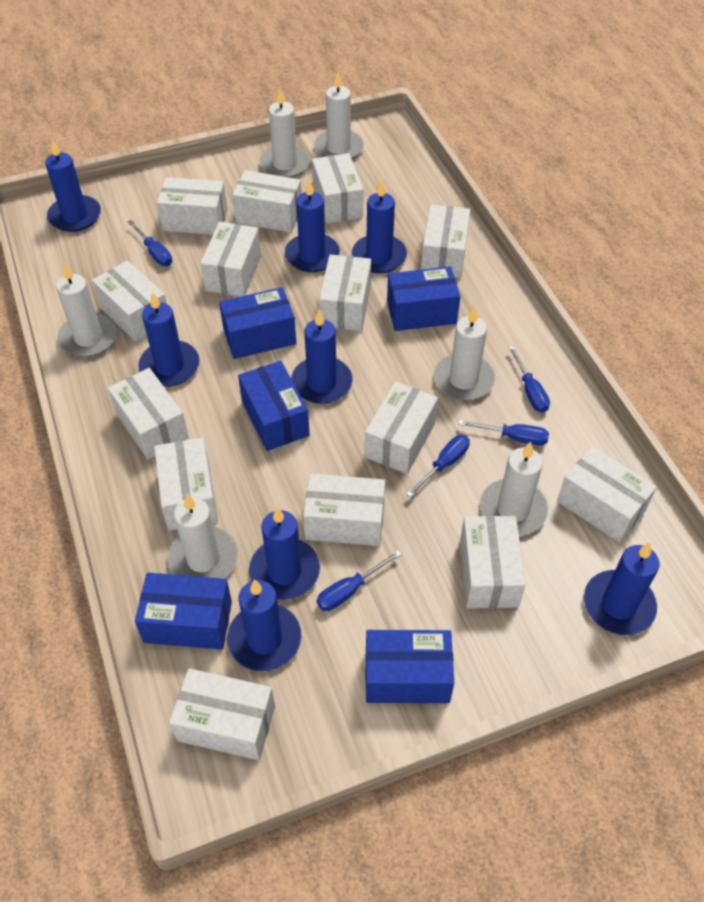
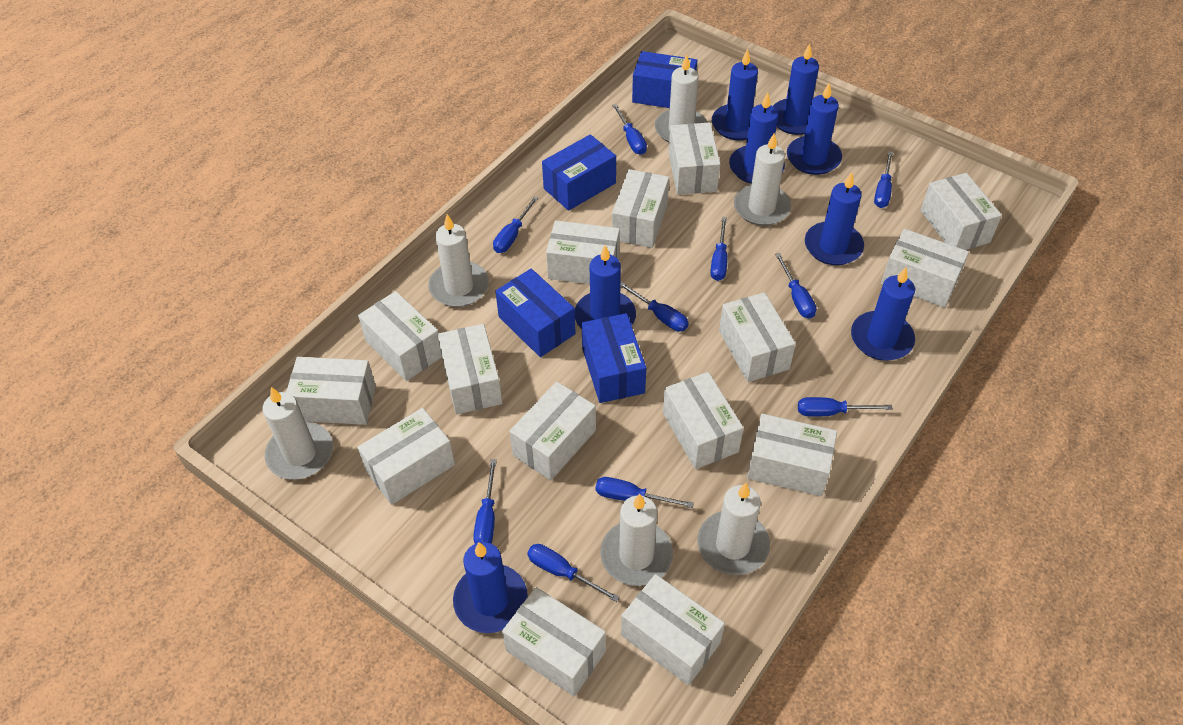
blue box: [135,573,232,650] [219,287,296,359] [238,361,310,451] [365,630,454,703] [387,266,460,331] = 5 -> [495,269,576,357] [542,134,616,211] [582,313,646,403] [632,51,697,108] = 4
blue screwdriver: [127,220,172,266] [317,551,402,611] [406,435,470,498] [458,420,549,446] [508,346,550,413] = 5 -> [473,459,497,544] [493,196,539,253] [527,544,620,602] [595,477,694,508] [612,104,647,155] [620,282,689,332] [710,217,728,281] [775,253,816,319] [798,397,893,417] [874,151,893,208] = 10
white box: [92,260,167,342] [108,368,189,460] [154,437,218,531] [157,177,228,235] [169,668,275,760] [200,222,261,297] [232,170,302,232] [303,473,385,546] [312,153,364,224] [319,254,371,331] [365,381,438,474] [421,205,470,278] [460,516,526,609] [557,446,657,543] = 14 -> [286,357,376,425] [358,291,442,381] [358,408,455,505] [438,324,502,415] [502,587,606,697] [509,382,596,480] [546,220,620,284] [612,169,669,248] [621,574,725,685] [663,372,744,469] [669,123,720,195] [719,292,796,382] [747,414,837,496] [881,229,969,308] [921,173,1002,250] = 15

